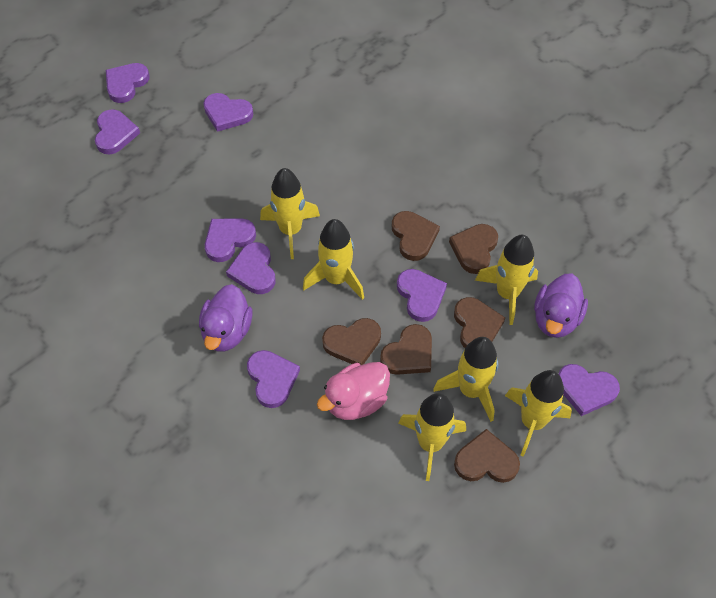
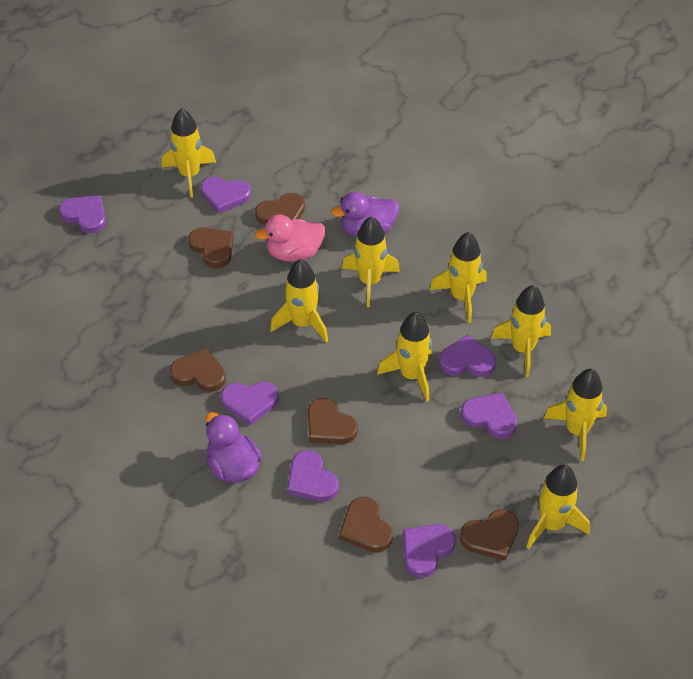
purple heart: [95,109,140,154] [106,63,150,103] [203,93,253,132] [205,219,256,262] [226,242,276,294] [247,350,300,408] [397,269,447,322] [558,364,620,416] = 8 -> [59,196,106,233] [200,177,251,213] [221,381,279,426] [287,450,339,502] [403,524,456,578] [439,335,496,377] [461,393,517,439] = 7
yellow rocket: [260,168,320,259] [303,219,364,300] [398,393,466,481] [433,337,498,422] [475,235,538,325] [505,370,572,457] = 6 -> [162,108,216,198] [270,259,328,343] [342,216,400,307] [377,312,432,401] [430,232,487,323] [491,285,551,377] [526,465,590,549] [544,369,607,461] = 8

